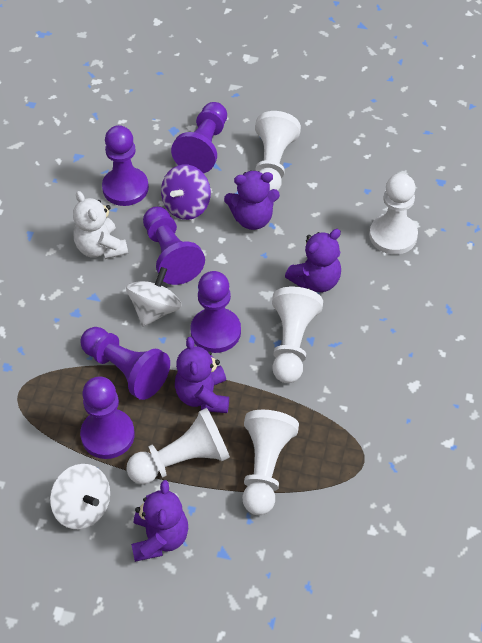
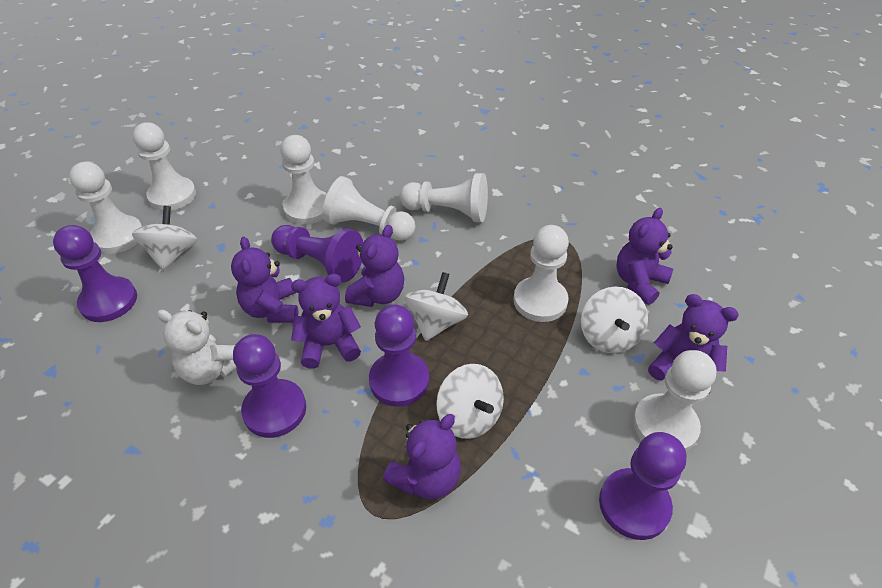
purple pawn: [80,327,170,400] [80,376,135,459] [102,125,149,206] [143,207,205,285] [171,102,227,173] [190,271,241,353] = 6 -> [53,225,137,322] [233,334,306,438] [271,225,363,282] [369,304,429,407] [599,432,686,540] = 5
purple spinning top: [161,164,211,220] = 1 -> none = 0
purple teddy bear: [131,480,188,562] [175,337,229,413] [224,170,280,230] [285,229,341,292] = 4 -> [231,237,298,323] [291,274,361,369] [345,225,404,307] [383,414,461,499] [616,208,673,305] [648,294,739,393] = 6
white pawn: [126,408,230,484] [242,410,299,515] [255,111,301,191] [272,287,323,383] [370,173,418,255] = 5 -> [69,162,142,254] [132,122,196,211] [280,135,327,224] [323,176,416,241] [399,173,488,222] [513,225,569,322] [633,350,716,451] = 7
white spinning top: [50,464,110,529] [126,267,182,327] = 2 -> [132,206,197,270] [405,272,468,341] [436,364,504,439] [581,287,648,353] = 4

